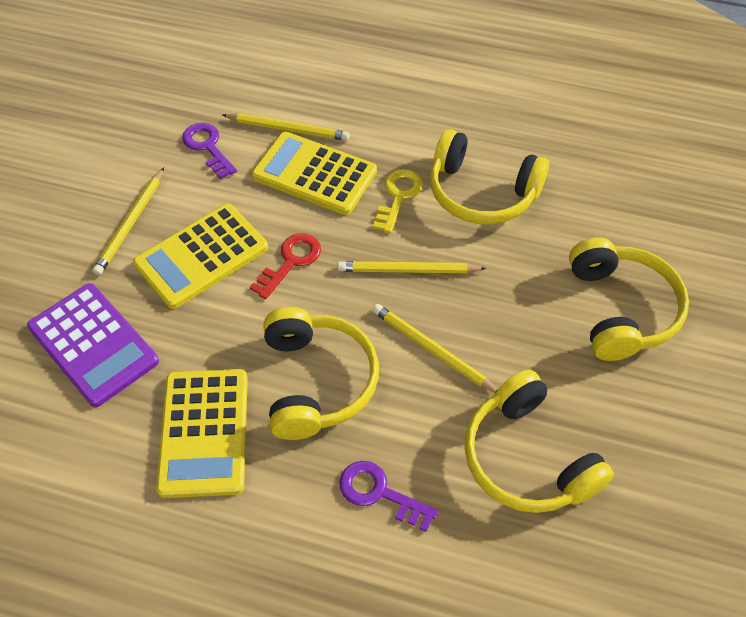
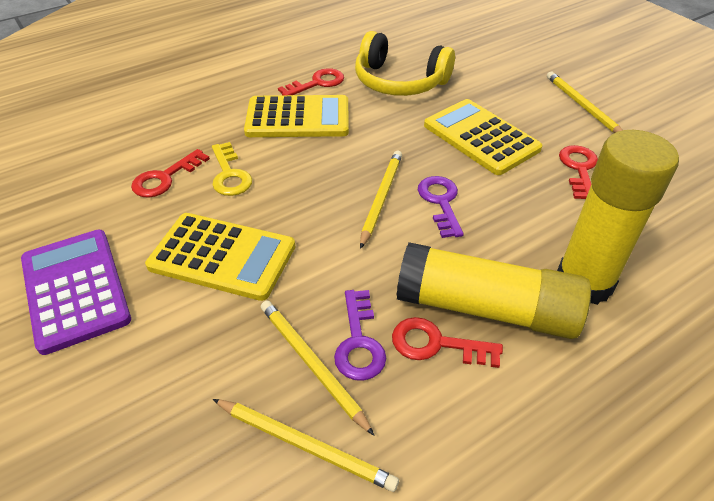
red key: [250,233,321,299] = 1 -> [131,149,210,198] [278,68,344,95] [392,317,503,368] [559,145,598,199] = 4
yellow glue stick: none = 0 -> [397,242,591,339] [557,130,679,305] = 2
yellow headphones: [263,307,379,440] [430,129,549,224] [465,370,614,513] [569,237,689,361] = 4 -> [355,31,455,96] = 1

